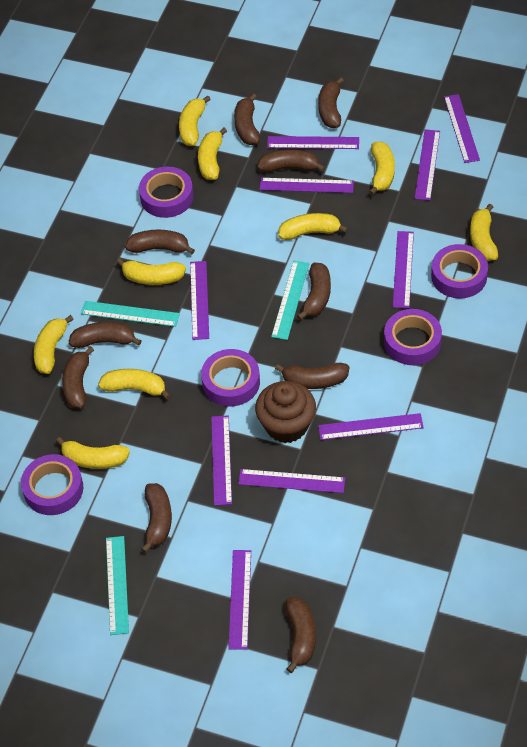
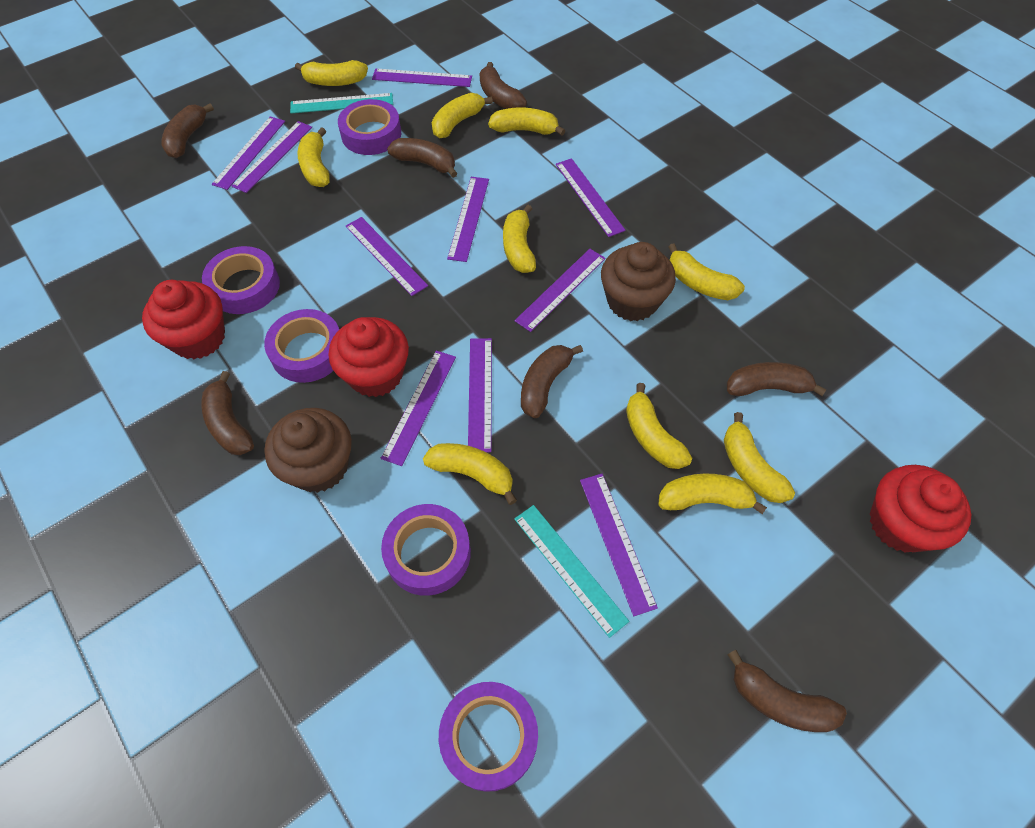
brown banana: [62,346,94,408] [69,322,141,348] [125,230,195,254] [141,483,172,553] [234,94,260,145] [257,149,325,173] [275,363,349,389] [285,597,316,673] [297,263,331,320] [318,77,344,128] = 10 -> [161,103,214,158] [202,371,254,455] [387,138,458,178] [479,62,527,109] [521,345,583,418] [727,362,827,396] [727,650,847,732] = 7
brown cupcake: [255,381,316,443] = 1 -> [264,408,352,493] [601,242,676,321] = 2
red cupcake: none = 0 -> [142,280,225,359] [329,317,409,397] [870,465,971,553] = 3
turquoise ruler: [81,301,180,327] [106,536,129,635] [271,261,309,340] = 3 -> [290,93,393,113] [514,505,629,638] = 2
yellow banana: [34,315,74,374] [56,437,130,469] [98,369,171,399] [116,258,186,285] [179,95,211,146] [198,128,227,180] [278,213,348,240] [369,141,395,195] [470,204,498,261] = 9 -> [295,60,368,86] [298,127,330,187] [423,443,517,505] [432,93,493,138] [488,107,565,136] [503,205,536,273] [626,383,692,469] [658,474,767,514] [668,243,745,300] [724,412,795,503] = 10

